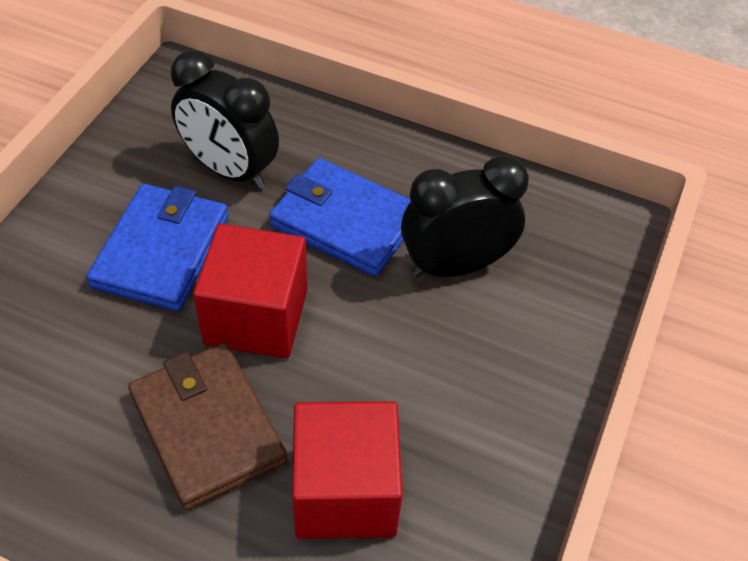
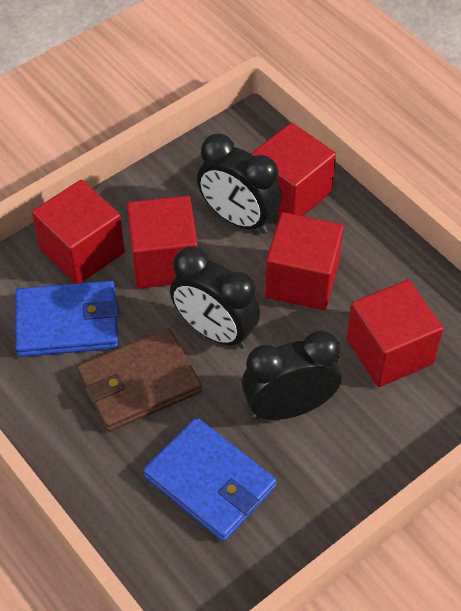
black clock: [171,50,279,189] [401,155,529,277] = 2 -> [170,246,260,349] [197,133,282,234] [242,330,341,420] = 3
red cube: [193,224,307,358] [292,401,403,539] = 2 -> [32,180,125,284] [127,196,198,289] [251,123,336,216] [265,212,344,310] [346,279,443,387] = 5

